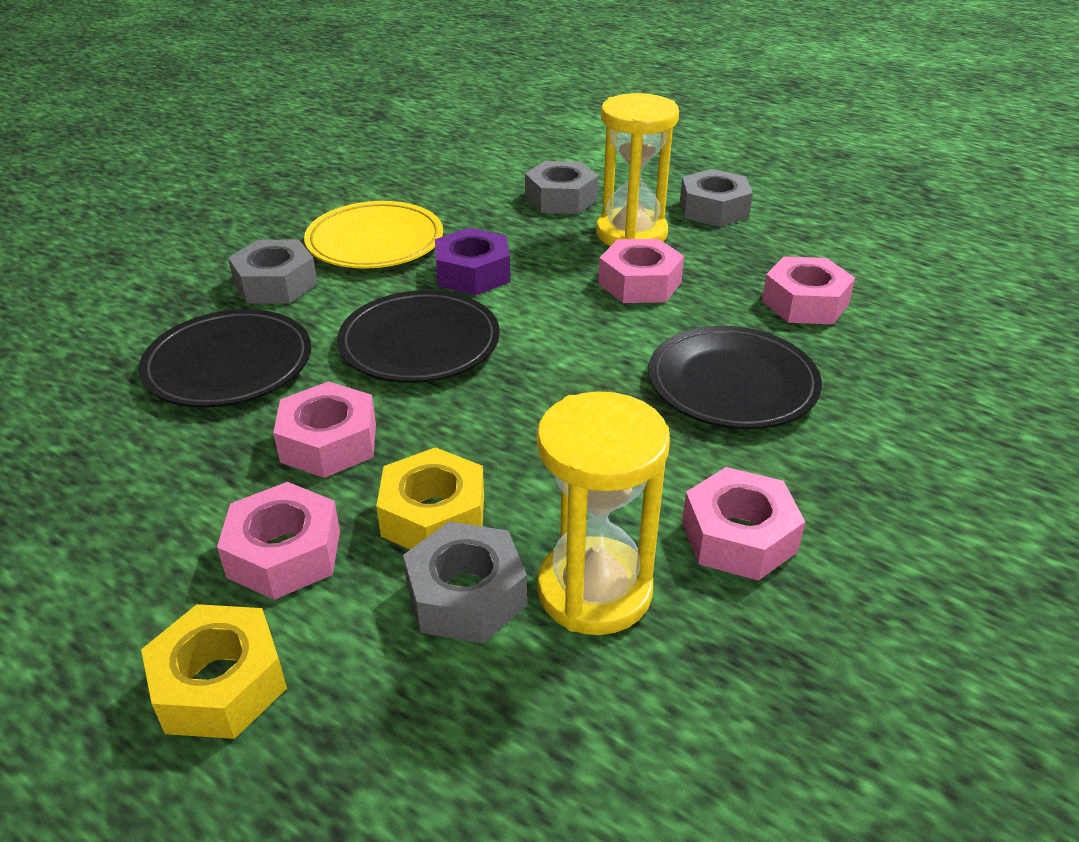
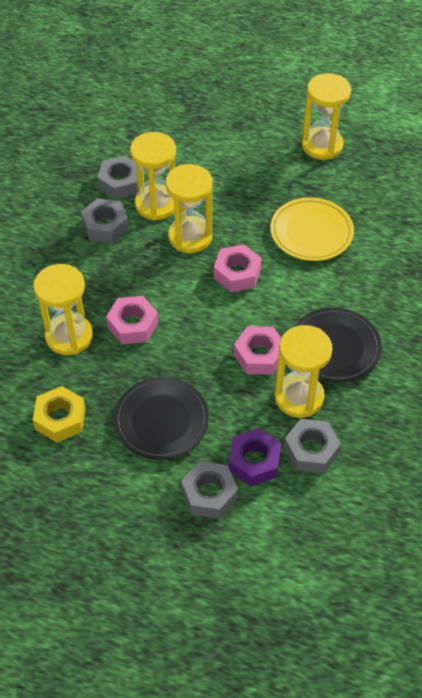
black plate: [139,309,311,408] [337,290,500,383] [648,326,822,429] = 3 -> [114,377,209,460] [295,307,382,382] = 2
pink nut: [217,482,340,600] [273,381,376,478] [598,239,684,303] [682,467,805,581] [762,256,855,325] = 5 -> [106,296,158,344] [214,244,262,292] [234,326,281,375] = 3
yellow hourglass: [537,391,670,635] [596,93,679,246] = 2 -> [33,264,93,355] [130,132,176,221] [166,164,213,253] [274,325,332,418] [302,73,351,160] = 5
yellow nut: [141,604,287,739] [376,447,484,550] = 2 -> [33,386,86,443] = 1

